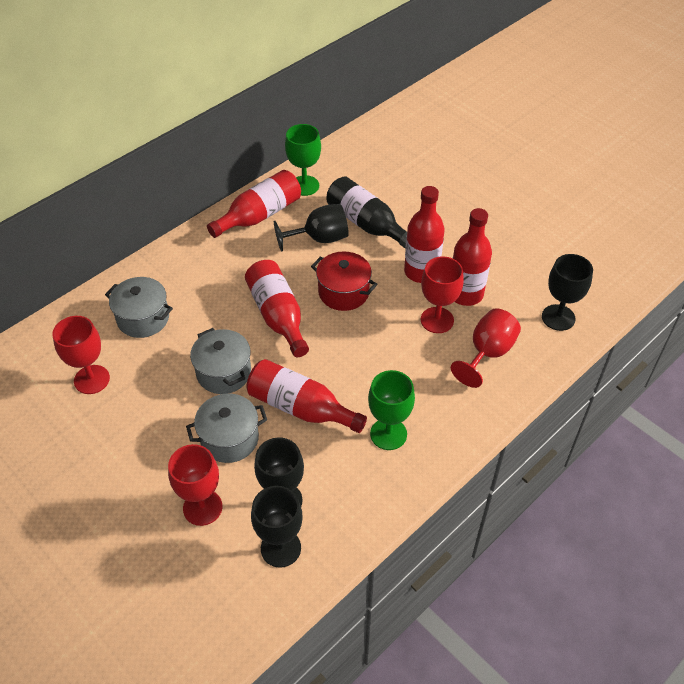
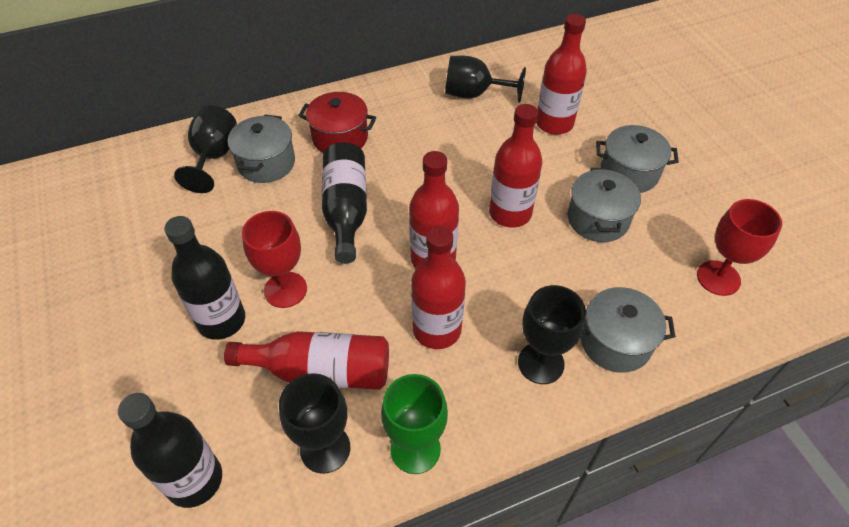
black bottle: [327,176,407,249] = 1 -> [118,393,222,508] [164,216,245,340] [322,142,367,264] = 3
green goblet: [285,124,321,196] [368,370,415,450] = 2 -> [381,374,448,474] = 1
grey pot: [105,277,173,338] [186,394,267,463] [190,328,251,394] = 3 -> [228,114,295,183] [568,168,641,242] [581,287,676,373] [596,125,679,193] = 4
red goblet: [52,316,110,394] [168,444,223,526] [421,256,464,333] [451,309,521,388] = 4 -> [242,211,307,308] [697,199,782,296] = 2

